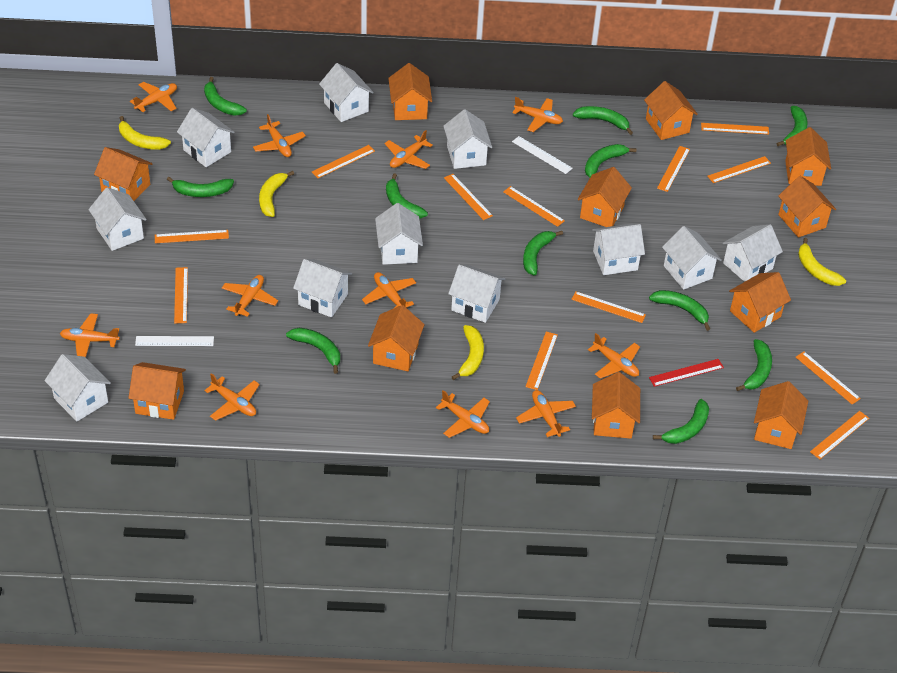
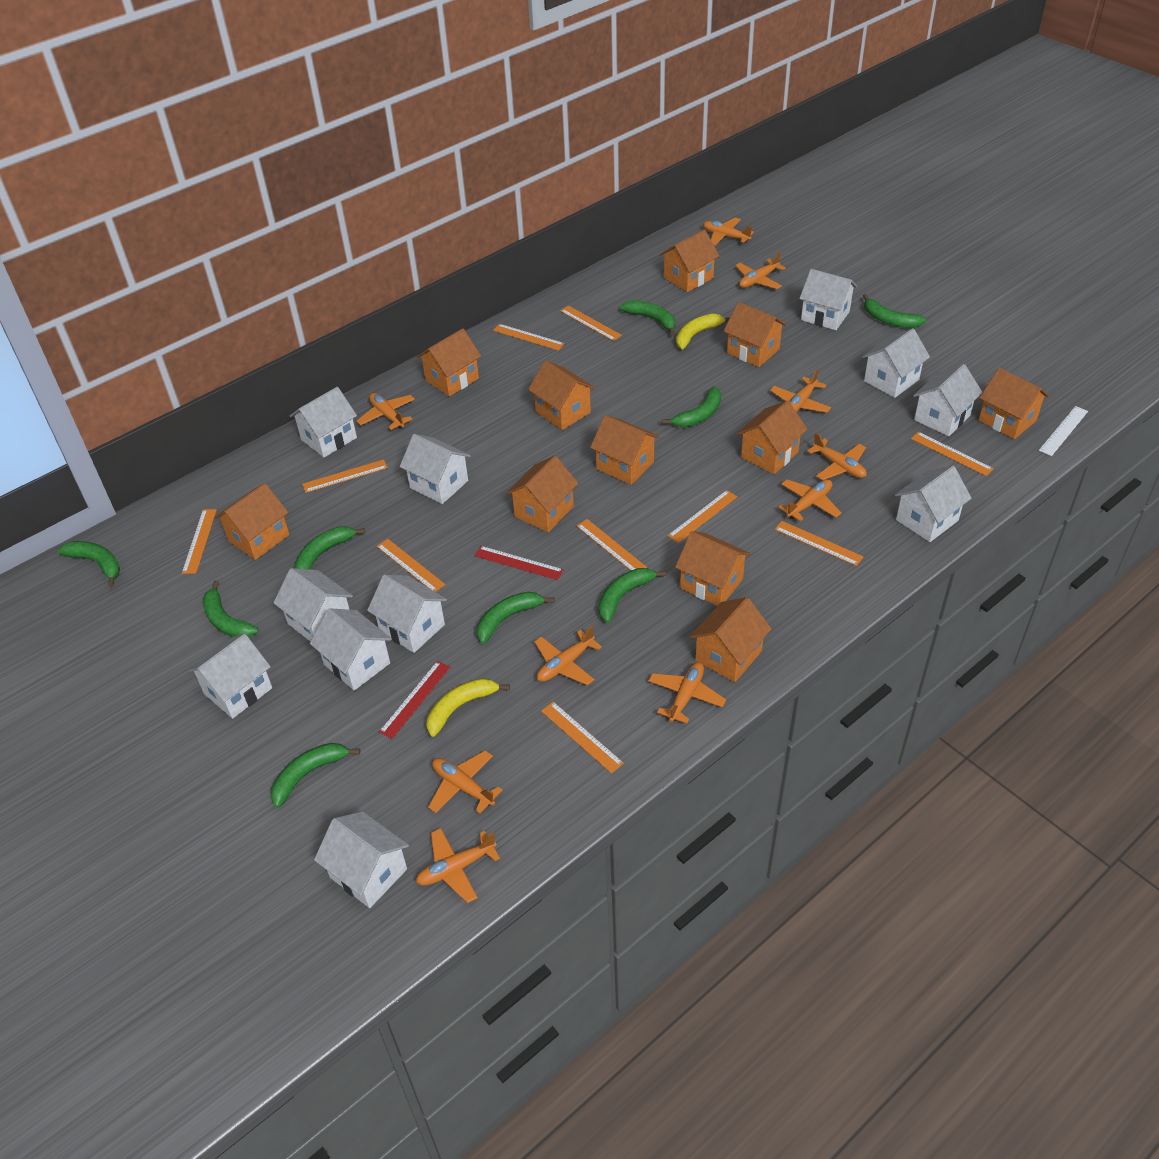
green banana: [167,177,234,197] [204,77,247,116] [286,328,340,374] [386,174,428,218] [523,231,563,276] [573,106,633,135] [585,144,636,177] [649,290,710,331] [653,399,709,444] [736,339,772,391] [777,106,808,146] = 11 -> [58,541,120,587] [203,580,259,637] [271,743,360,808] [295,527,365,570] [477,592,554,644] [599,568,666,623] [620,300,675,335] [662,386,721,427] [863,294,926,328] = 9
orange plane: [60,313,120,358] [130,82,177,112] [204,373,260,421] [222,275,278,317] [253,114,306,157] [362,272,416,308] [385,130,433,169] [436,390,490,438] [512,97,563,132] [516,390,576,437] [588,333,640,379] = 11 -> [356,393,415,430] [416,828,500,903] [428,750,503,814] [534,626,602,685] [648,662,726,724] [703,218,754,246] [735,252,786,289] [770,369,831,413] [778,479,842,521] [807,433,867,480] = 10
orange ruler: [155,230,229,243] [174,267,188,323] [312,145,375,178] [444,174,493,220] [503,186,565,227] [525,332,558,390] [571,291,646,323] [657,146,690,192] [701,123,769,134] [707,156,771,183] [796,352,861,405] [810,411,869,459] = 12 -> [182,509,217,574] [302,459,388,493] [377,539,446,592] [493,324,565,351] [541,702,624,773] [560,306,622,341] [576,519,647,571] [668,490,737,543] [775,521,863,566] [911,432,994,476] = 10
red ruler: [649,359,724,387] = 1 -> [379,661,450,739] [474,546,564,580] = 2
white ruler: [135,336,214,346] [512,136,573,174] = 2 -> [1039,406,1088,456] = 1
yellow banana: [119,116,171,150] [259,171,294,217] [452,325,484,380] [798,238,846,286] = 4 -> [427,678,510,737] [676,314,730,349] = 2

